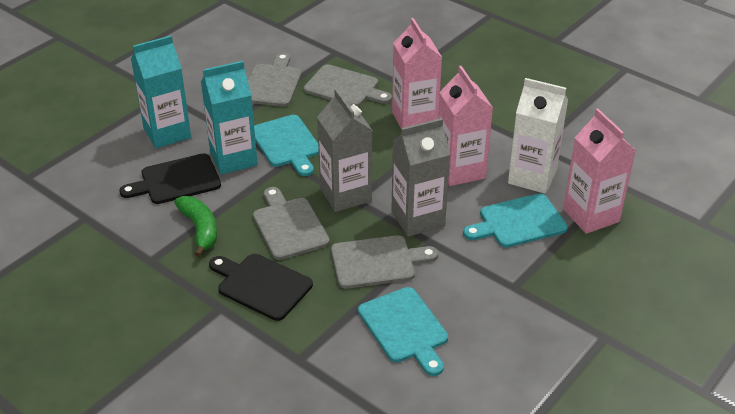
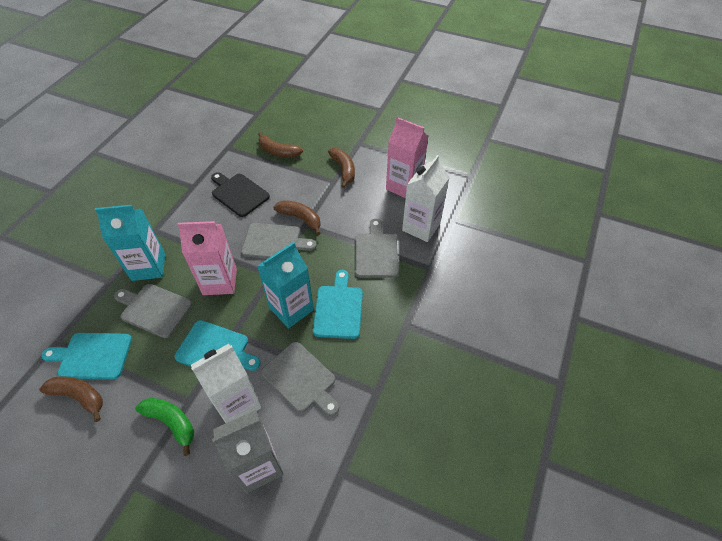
black cutting board: [119,153,221,204] [209,254,313,321] = 2 -> [211,172,270,217] = 1
brown banana: none = 0 -> [39,377,103,422] [258,132,303,158] [273,200,321,235] [328,148,355,188] = 4
grey carton: [317,89,373,212] [391,118,450,237] = 2 -> [212,410,284,493] = 1
pink carton: [392,18,442,128] [438,66,493,186] [563,108,636,234] = 3 -> [177,221,237,295] [386,117,428,198] = 2
white carton: [508,78,568,194] = 1 -> [191,344,262,423] [402,155,450,242] = 2

